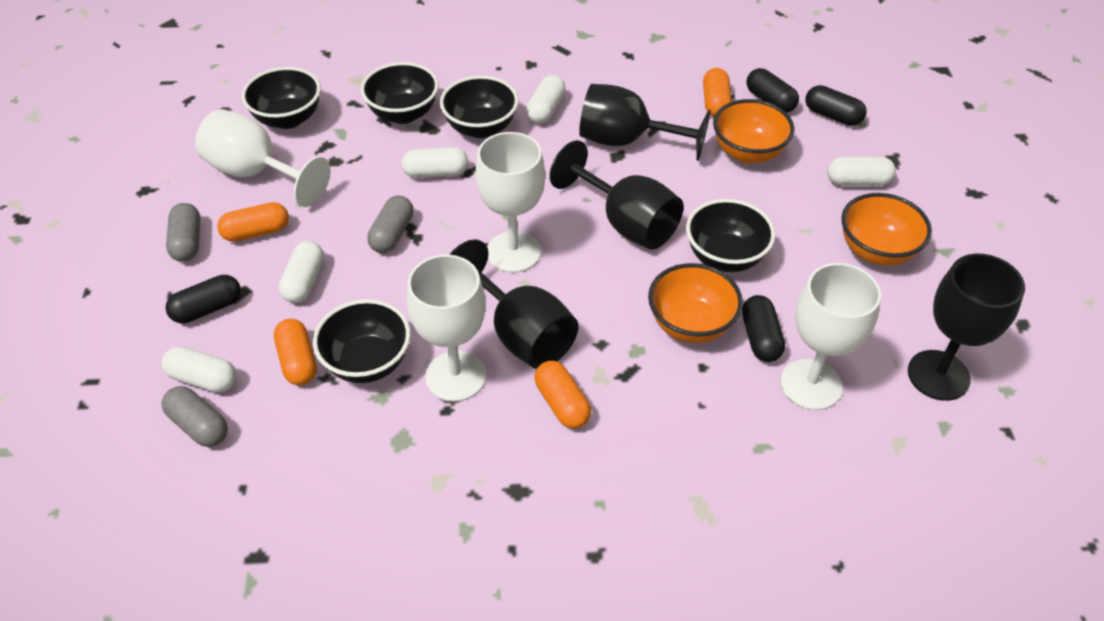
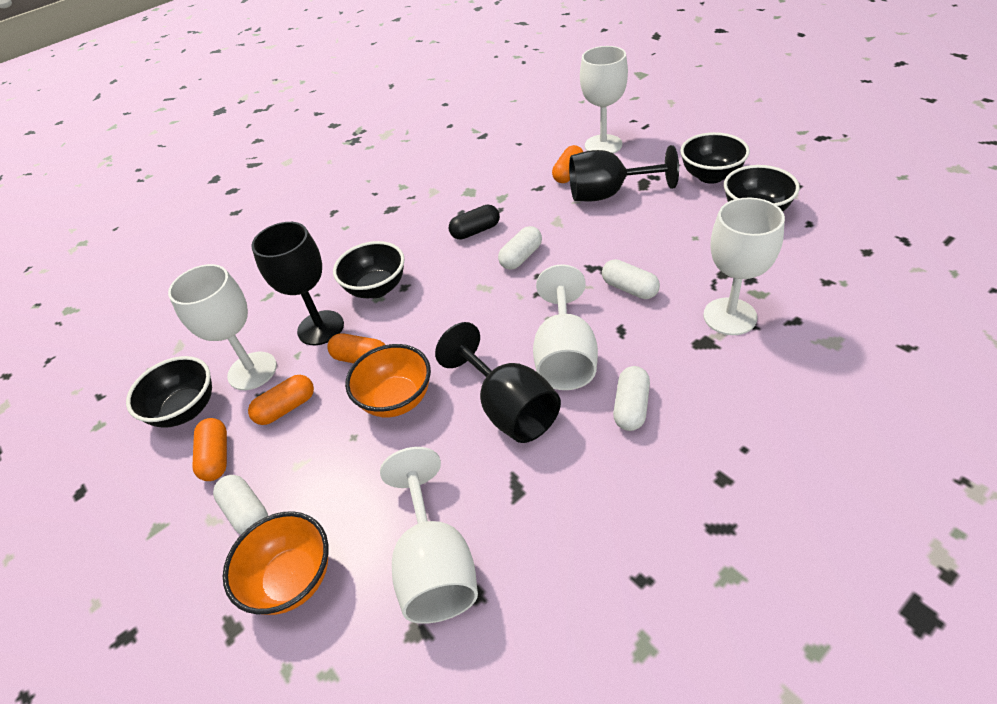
black bowl: [242,67,321,129] [313,299,411,383] [361,62,439,124] [440,76,519,138] [686,199,776,272] = 5 -> [126,356,212,428] [333,241,405,298] [680,132,750,184] [724,165,800,211] = 4
black capsule: [166,275,241,323] [742,295,785,362] [747,68,799,113] [806,85,866,126] = 4 -> [449,205,500,240] = 1
black goblet: [449,239,578,369] [550,140,684,250] [579,84,711,161] [908,254,1025,401] = 4 -> [251,222,344,345] [435,322,561,443] [569,145,679,201] = 3
grey capsule: [161,386,228,447] [166,203,200,262] [367,196,414,253] = 3 -> none = 0
orange bowl: [648,263,743,343] [713,99,794,163] [841,193,932,266] = 3 -> [223,511,328,615] [345,344,431,417] = 2
white capsule: [161,346,237,393] [279,241,324,303] [402,147,468,178] [526,75,566,124] [827,157,896,186] = 5 -> [213,475,268,535] [498,226,542,270] [602,259,660,299] [613,366,650,431] = 4
white goblet: [195,109,330,207] [407,255,486,402] [475,132,545,273] [780,263,881,410] = 4 -> [168,264,277,390] [380,447,478,624] [533,264,598,390] [580,46,628,154] [703,197,785,335] = 5

